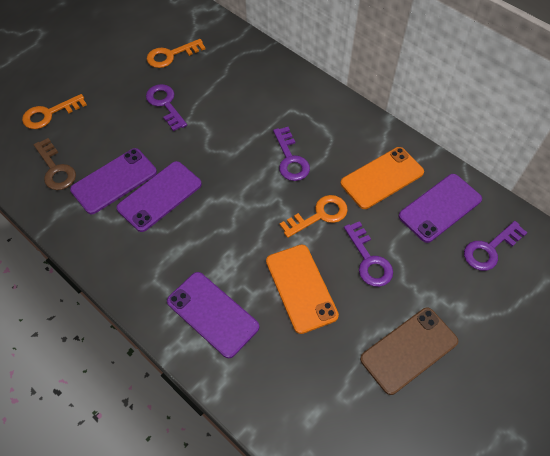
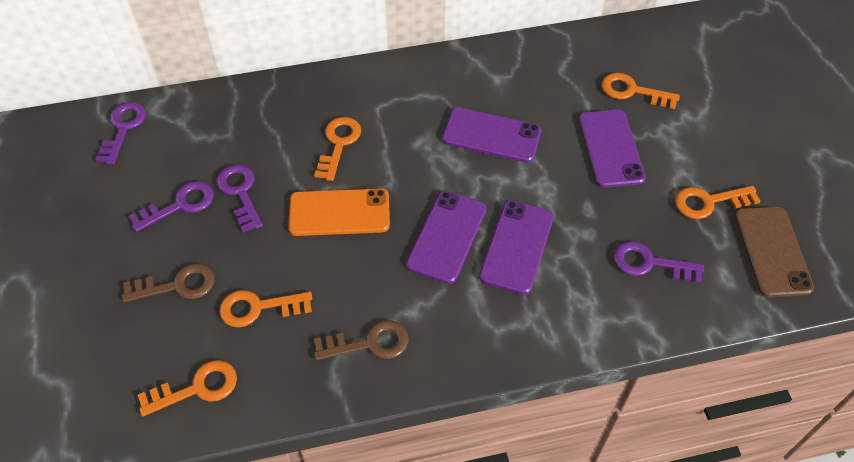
brown key: [34,138,76,190] = 1 -> [122,263,215,303] [314,320,409,360] = 2
orange key: [22,94,87,129] [147,39,206,68] [280,195,348,238] = 3 -> [138,360,237,416] [219,290,312,327] [314,117,361,181] [602,73,680,109] [675,186,761,219] = 5
orange phone: [266,245,339,334] [340,147,424,209] = 2 -> [288,188,390,236] = 1

